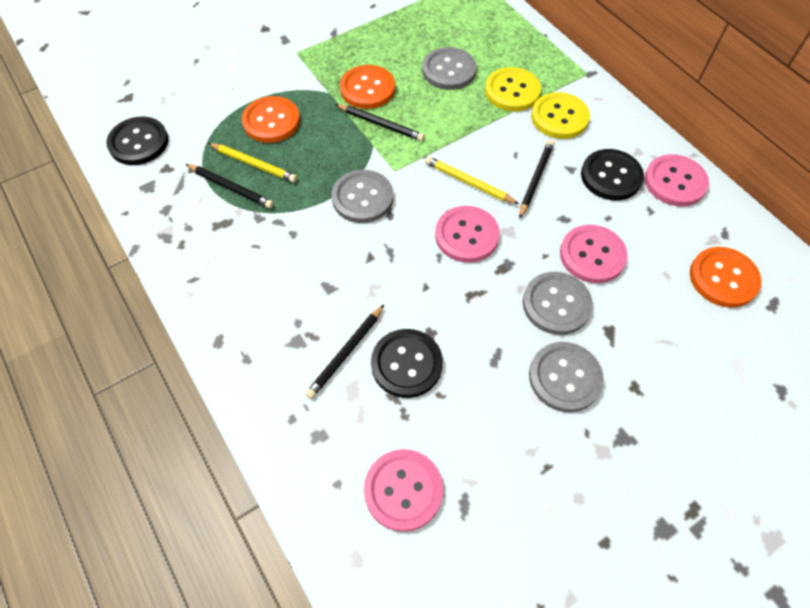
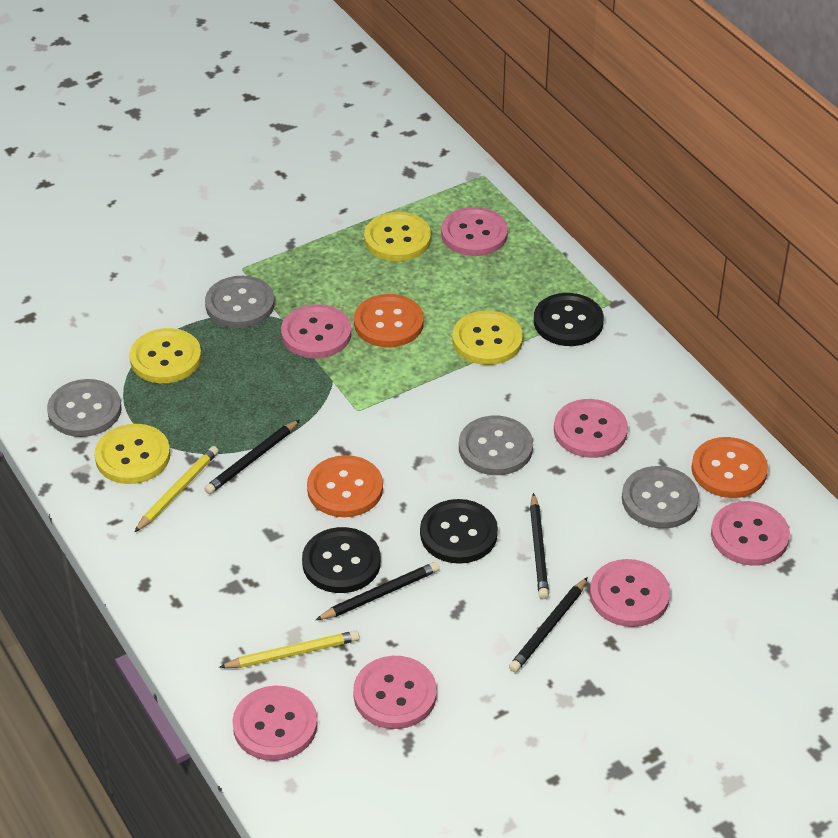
pink button: [364,449,443,532] [435,206,500,263] [560,225,628,283] [644,154,709,206] = 4 -> [232,685,318,761] [281,304,351,358] [353,656,437,729] [441,207,508,256] [554,399,628,458] [590,559,670,627] [711,501,790,566] = 7
yellow button: [485,67,541,111] [531,92,590,139] = 2 -> [94,424,170,484] [129,328,201,383] [364,212,431,261] [452,311,523,365] = 4

